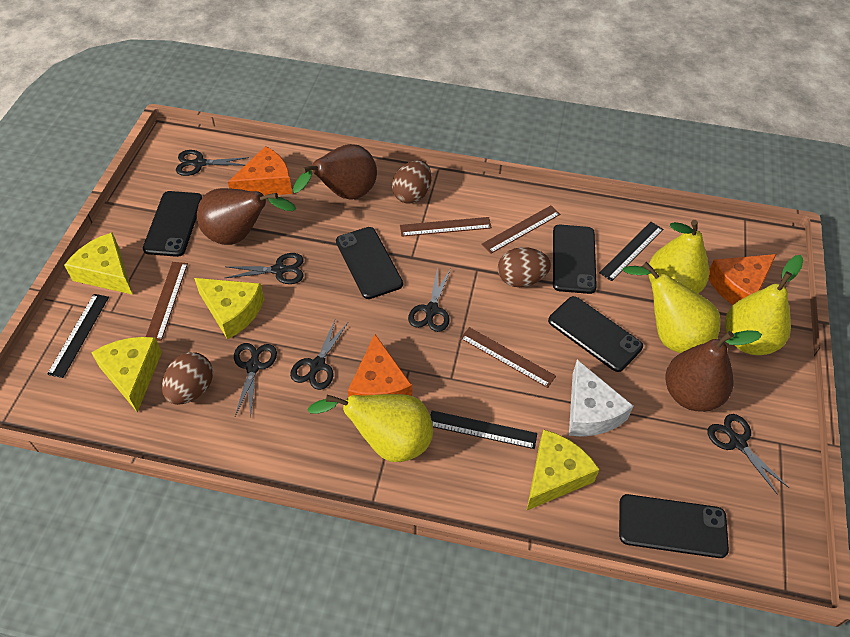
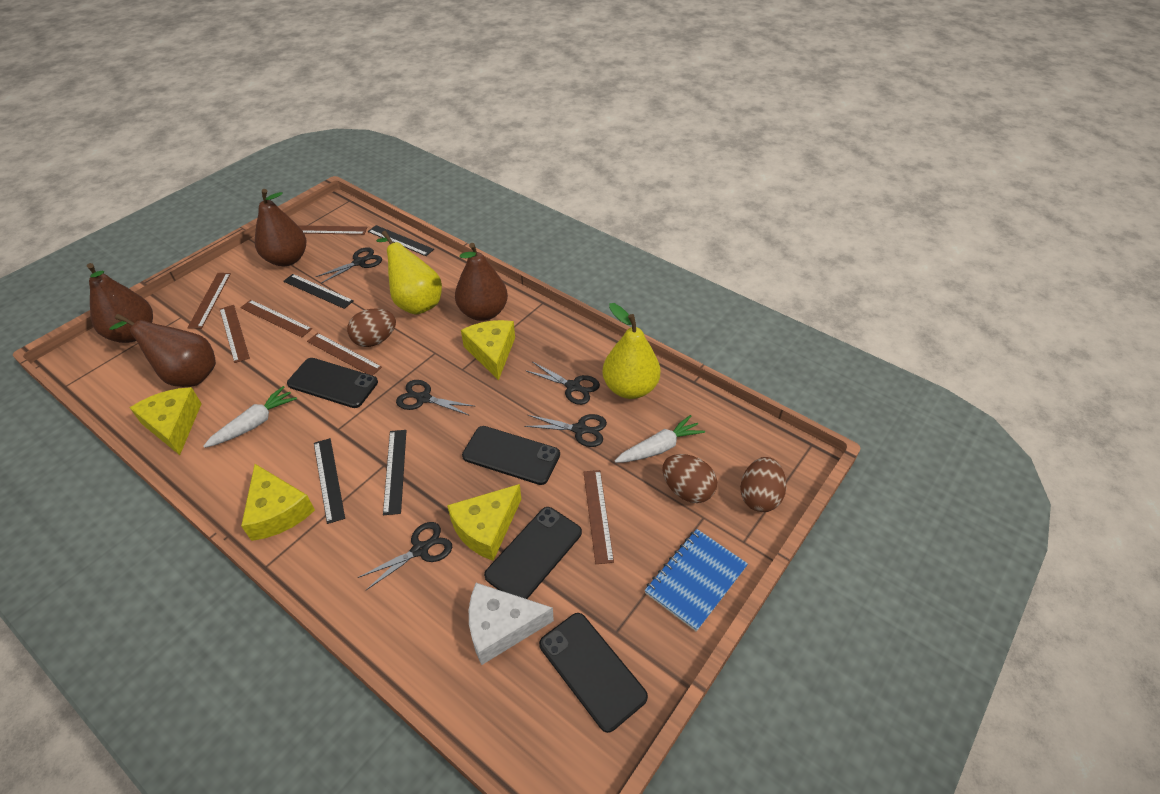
black phone: [143,191,202,257] [336,227,403,299] [548,296,643,372] [553,225,597,294] [619,494,729,558] = 5 -> [287,358,378,408] [462,426,560,485] [484,507,582,599] [539,613,648,733] = 4
black ruler: [47,294,109,378] [430,411,537,449] [599,222,663,281] = 3 -> [283,274,354,309] [314,438,345,524] [368,225,434,256] [383,430,407,515] = 4
black scissors: [176,150,249,176] [225,253,304,284] [234,343,277,418] [290,320,348,390] [408,266,450,332] [707,414,789,495] = 6 -> [315,247,382,283] [358,522,452,590] [396,380,474,416] [524,414,607,447] [525,362,600,405] = 5
blue notebook: none = 0 -> [645,529,748,632] = 1
brown pear: [197,188,296,245] [293,144,377,200] [666,330,762,412] = 3 -> [87,263,153,343] [109,314,216,387] [255,189,306,266] [455,243,508,321] = 4
brown ruler: [146,262,188,341] [400,217,492,237] [460,327,556,388] [481,205,560,254] = 4 -> [187,273,231,329] [220,305,250,363] [240,300,312,337] [298,225,367,235] [307,333,382,376] [583,470,614,564] = 6
orange cheese: [228,146,292,196] [348,334,412,397] [709,254,776,305] = 3 -> none = 0
white carrot: none = 0 -> [203,386,297,448] [615,415,705,463] = 2
yellow pear: [307,394,433,462] [623,262,721,353] [648,220,709,293] [725,255,804,355] = 4 -> [376,231,442,315] [602,303,661,399] = 2

